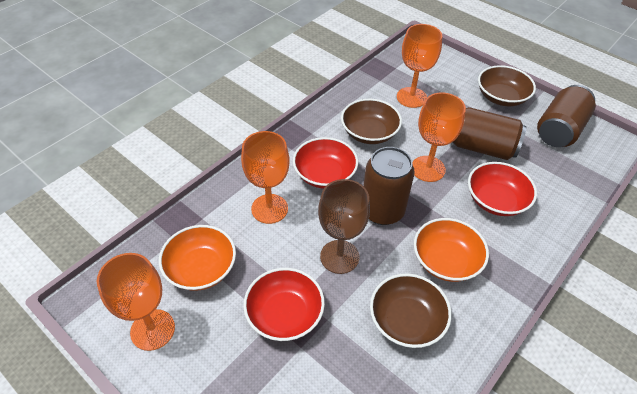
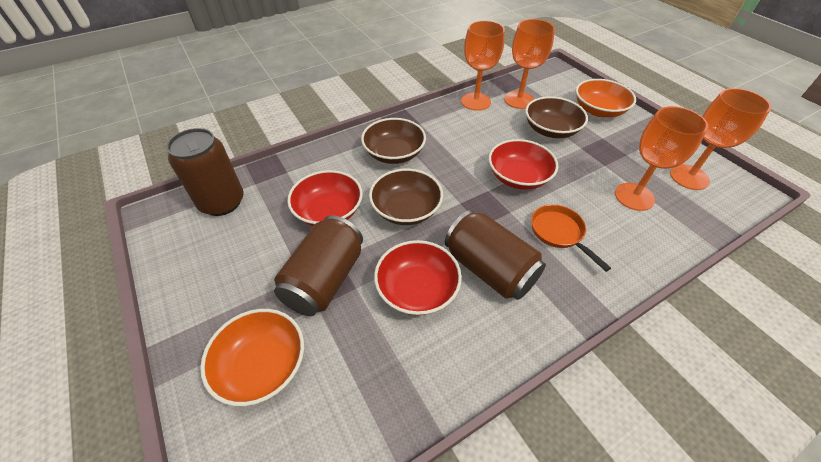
brown goblet: [318,179,370,274] = 1 -> none = 0
orange pan: none = 0 -> [531,204,611,272] = 1

